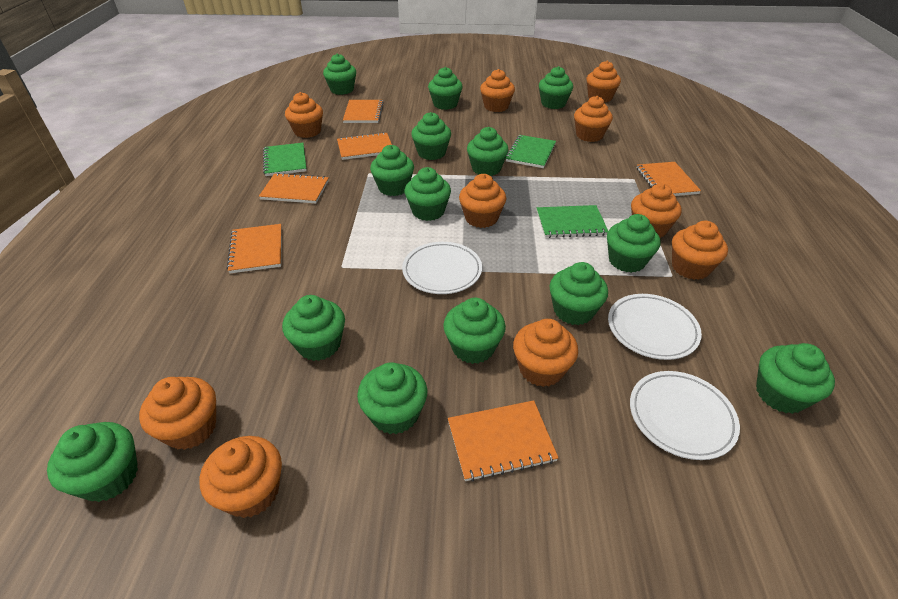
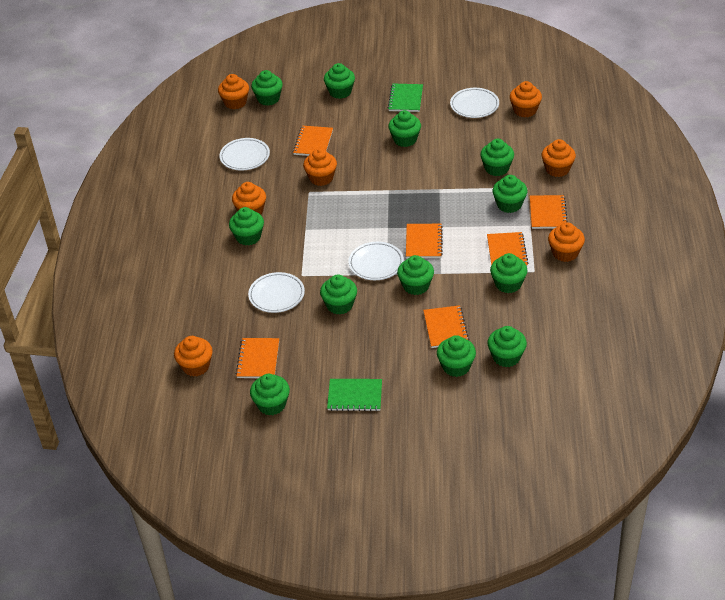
green cupcake: [47,422,138,502] [282,295,345,361] [323,53,356,95] [357,362,427,434] [370,145,414,196] [404,167,451,221] [411,112,451,160] [428,67,463,110] [443,298,506,364] [467,127,509,176] [539,66,573,109] [549,262,608,325] [607,214,661,273] [756,343,835,414] = 14 -> [229,207,264,245] [250,374,290,415] [251,70,283,106] [320,275,357,315] [324,63,355,99] [388,110,421,147] [397,255,434,295] [437,335,476,377] [480,139,514,176] [487,326,527,367] [490,253,528,293] [492,175,527,213] = 12
green notebook: [263,143,307,176] [506,135,556,168] [537,205,608,238] = 3 -> [327,379,382,411] [388,84,423,112] = 2
orange cupcake: [139,377,216,450] [199,436,282,518] [285,92,323,138] [459,174,506,228] [480,69,515,112] [513,319,578,387] [574,96,613,142] [587,61,621,103] [631,184,682,238] [672,221,728,280] = 10 -> [174,336,213,377] [218,74,249,109] [232,182,266,215] [303,149,337,186] [510,81,542,117] [542,139,576,177] [548,222,585,262] = 7
white plate: [402,242,482,294] [608,294,702,360] [630,371,740,460] = 3 -> [219,138,270,170] [248,272,305,313] [348,242,404,280] [450,88,499,118] = 4

